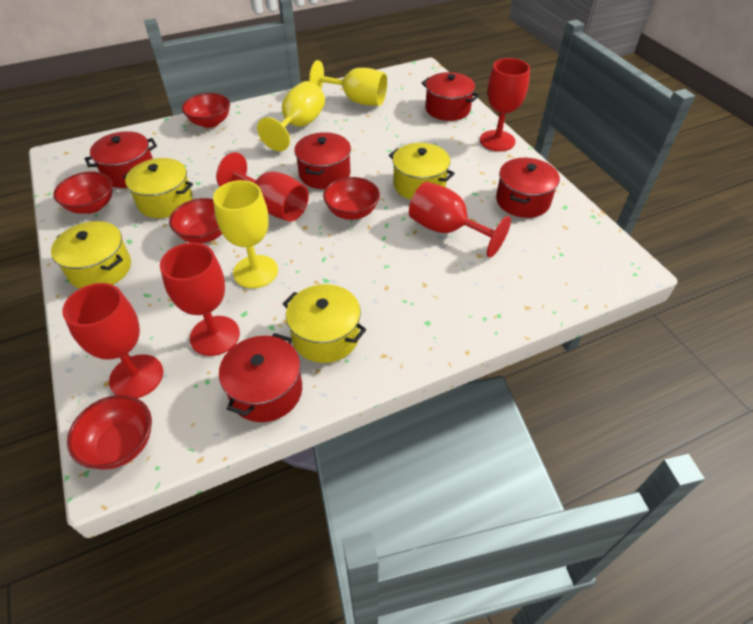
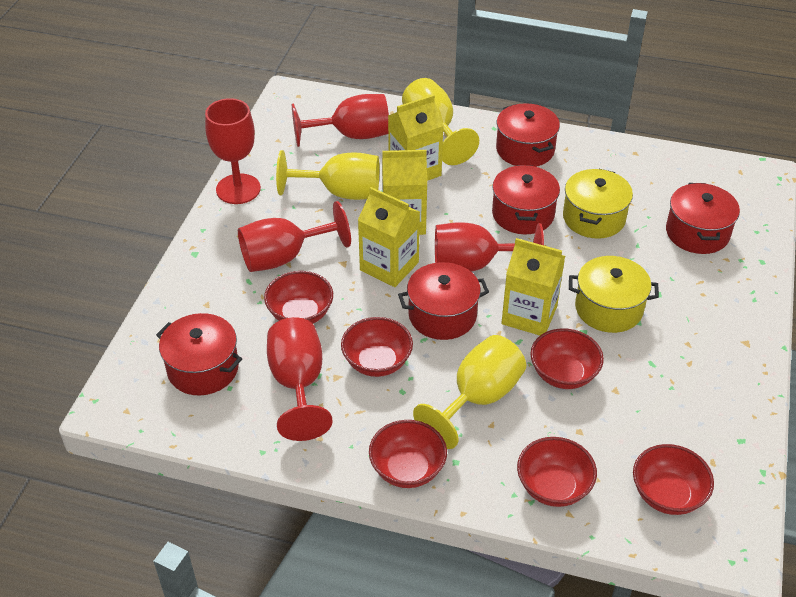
red bowl: [53,171,113,214] [67,395,152,470] [169,198,222,243] [182,93,230,128] [323,177,380,220] = 5 -> [264,271,333,324] [341,317,413,377] [369,420,447,488] [517,437,597,507] [530,329,604,389] [633,444,714,515] = 6
yellow carton: none = 0 -> [358,187,420,287] [382,150,427,235] [388,94,444,181] [501,238,565,335] = 4
yellow pot: [51,221,131,289] [123,158,193,218] [283,284,367,363] [389,143,455,200] = 4 -> [563,169,633,239] [569,256,659,333] = 2

